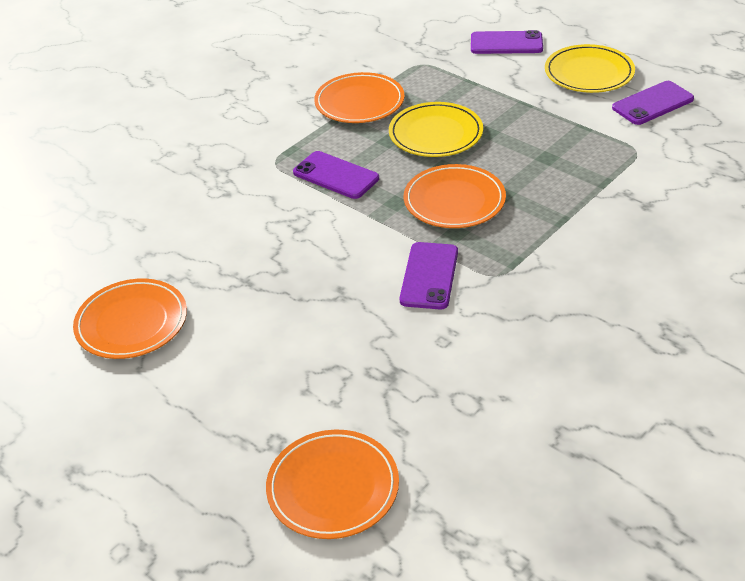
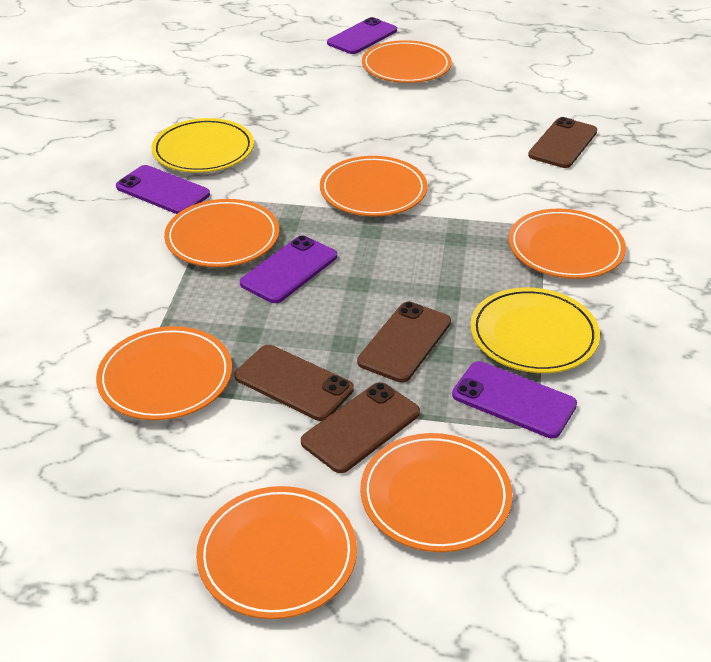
brown phone: none = 0 -> [235,345,354,421] [301,382,420,473] [357,302,451,383] [528,117,597,168] = 4
orange plate: [73,278,187,359] [266,430,399,539] [314,72,405,123] [404,164,506,228] = 4 -> [96,326,232,420] [164,199,280,267] [196,486,357,619] [320,156,427,217] [360,433,513,552] [362,40,452,83] [509,209,626,279] = 7

